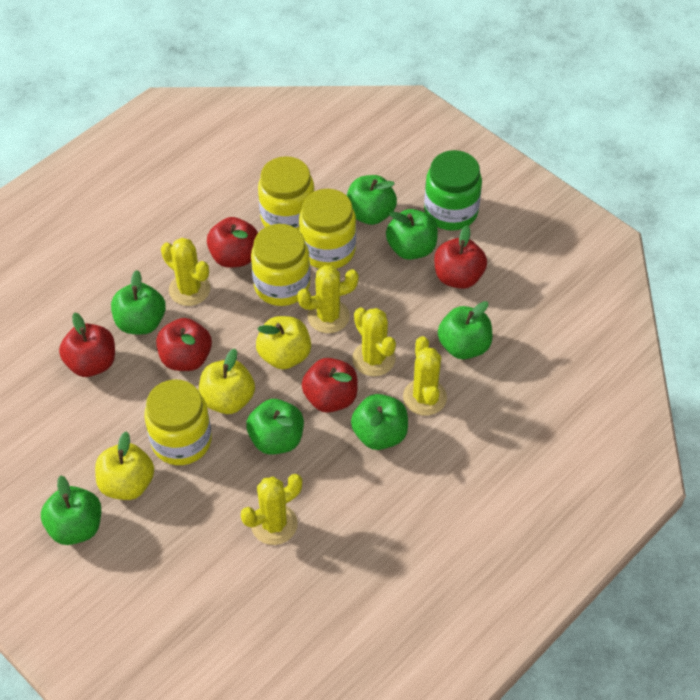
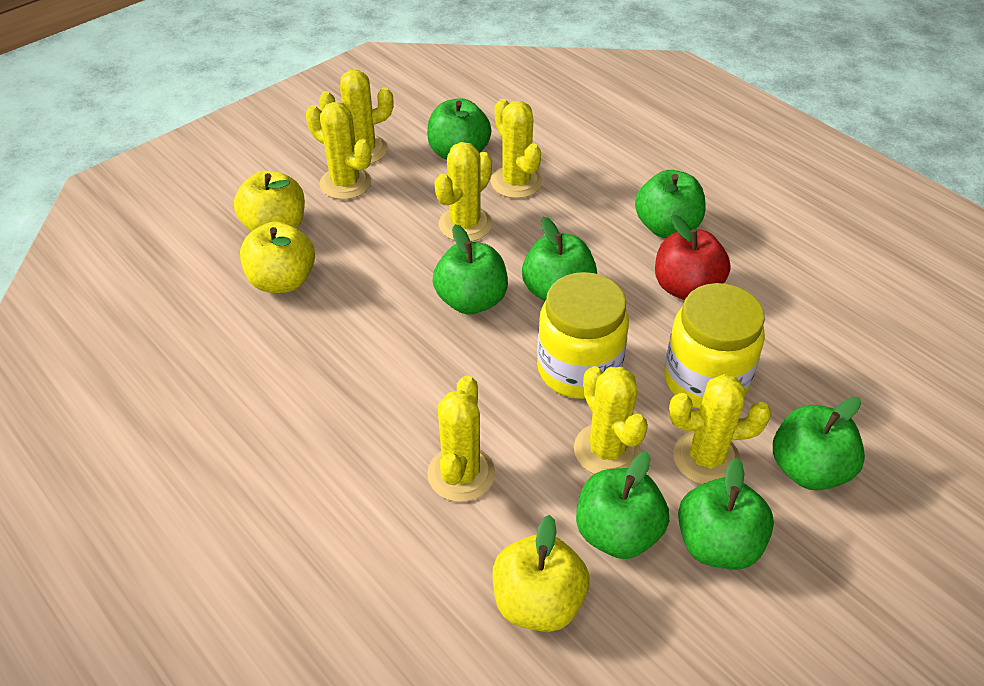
green jar: [424,150,482,231] = 1 -> none = 0
red apple: [59,312,115,377] [156,318,212,371] [207,217,258,268] [302,358,358,413] [434,225,487,289] = 5 -> [655,215,731,300] = 1
yellow cactus: [161,238,211,306] [241,474,302,545] [297,265,359,333] [352,307,396,376] [403,336,447,416] = 5 -> [306,102,371,200] [319,70,393,164] [427,375,495,502] [435,142,492,242] [491,99,542,198] [574,366,648,474] [669,374,771,484] = 7
yellow jar: [144,379,212,465] [251,224,310,306] [258,156,314,230] [299,189,356,269] = 4 -> [537,272,629,399] [664,283,765,409] = 2

